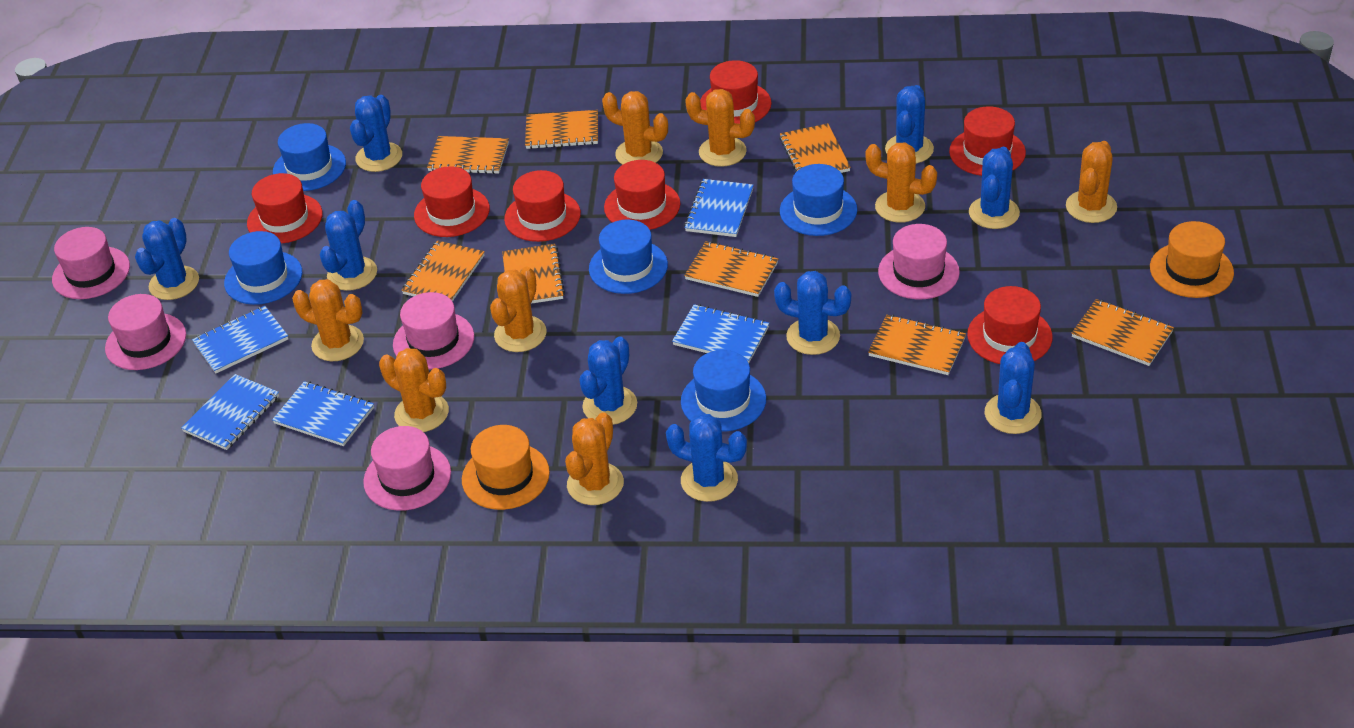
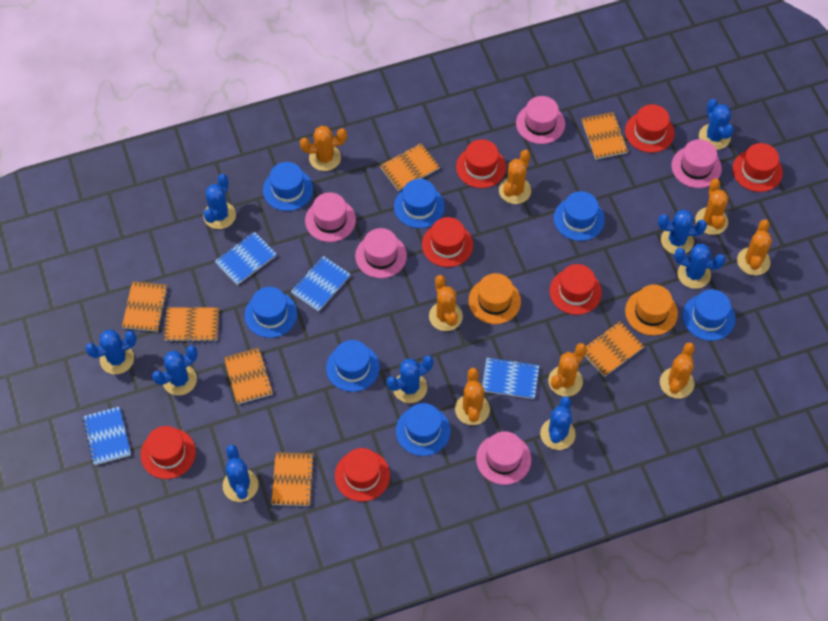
blue hat: [224,231,302,305] [273,123,346,191] [589,220,668,294] [681,350,766,432] [780,164,857,236] = 5 -> [245,287,297,338] [263,162,313,211] [326,340,380,392] [394,179,445,228] [396,403,451,456] [554,191,605,241] [682,290,735,341] = 7
blue notebook: [181,374,279,450] [192,306,288,373] [272,381,374,446] [672,304,769,363] [684,179,754,237] = 5 -> [83,406,131,465] [215,232,277,285] [291,256,351,312] [482,357,539,399] = 4
orange notebook: [401,240,485,302] [427,136,509,174] [502,244,565,304] [525,110,598,149] [684,241,778,297] [779,123,851,173] [868,315,966,375] [1072,299,1174,366] = 8 -> [122,281,168,332] [164,307,219,342] [224,348,273,404] [271,452,314,506] [380,143,440,191] [581,112,628,159] [584,321,644,377] = 7

